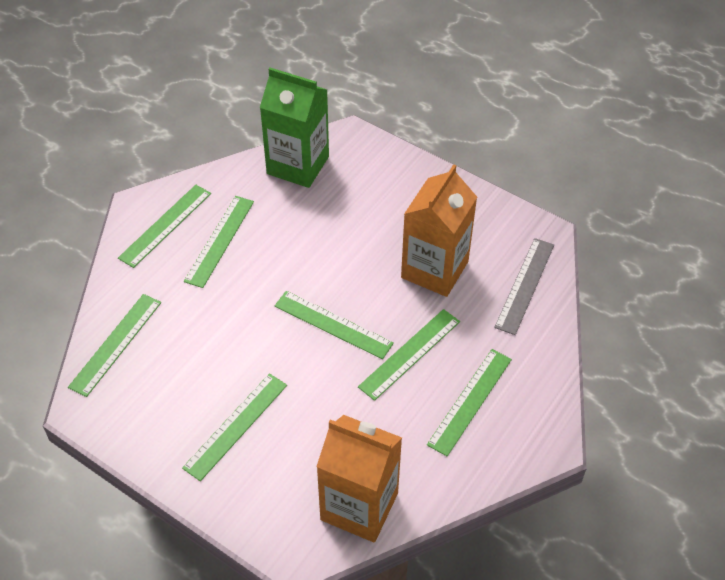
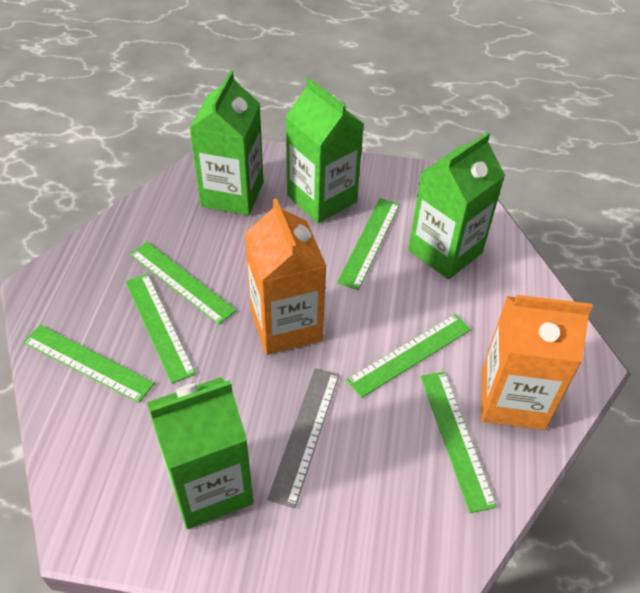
green carton: [260,68,329,188] = 1 -> [147,377,253,529] [190,71,263,216] [286,78,364,223] [408,132,505,279] = 4
green ruler: [68,294,161,397] [118,185,211,268] [182,373,287,481] [184,196,254,288] [275,291,394,359] [358,309,460,401] [427,349,512,456] = 7 -> [23,325,155,403] [125,274,196,384] [130,242,236,325] [337,198,400,290] [346,314,471,398] [421,372,497,513] = 6

